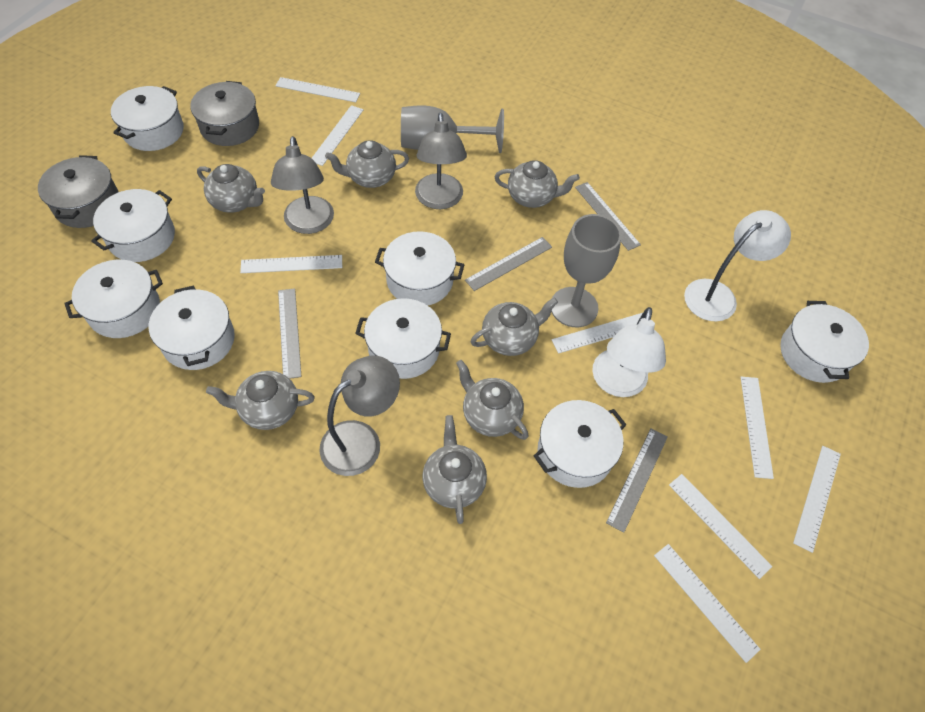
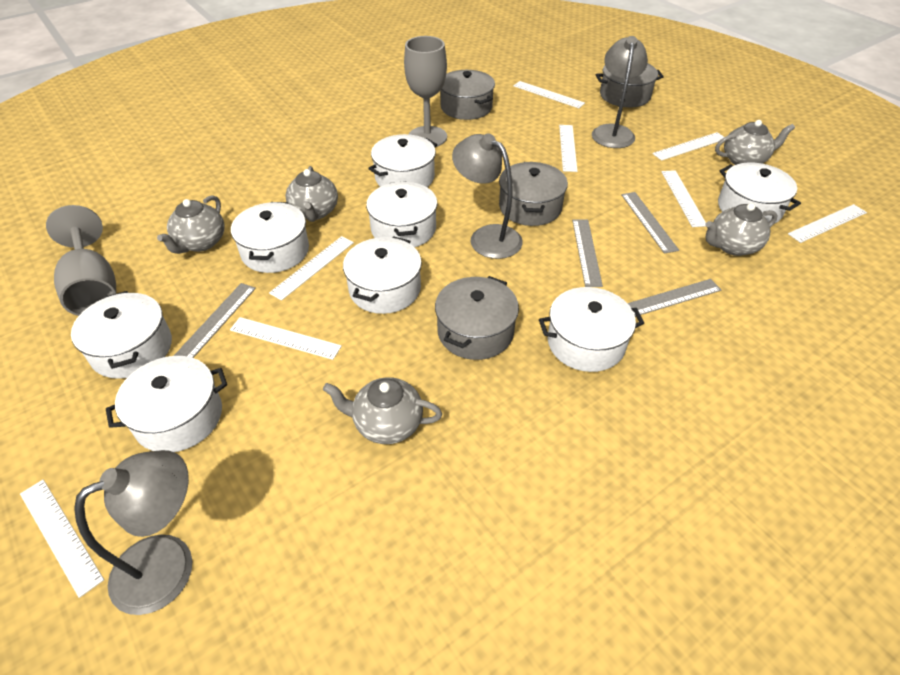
grey pot: [38,155,119,228] [190,81,259,146] = 2 -> [435,276,519,360] [440,70,495,120] [499,162,568,226] [596,63,664,107] = 4
grey teapot: [197,164,265,213] [206,371,315,430] [325,140,409,188] [423,415,487,524] [456,360,528,440] [471,297,558,356] [495,160,580,208] = 7 -> [157,195,225,254] [285,166,338,222] [323,377,442,444] [705,203,777,256] [715,120,795,165] = 5
white lamp: [592,307,666,397] [684,210,791,322] = 2 -> none = 0

